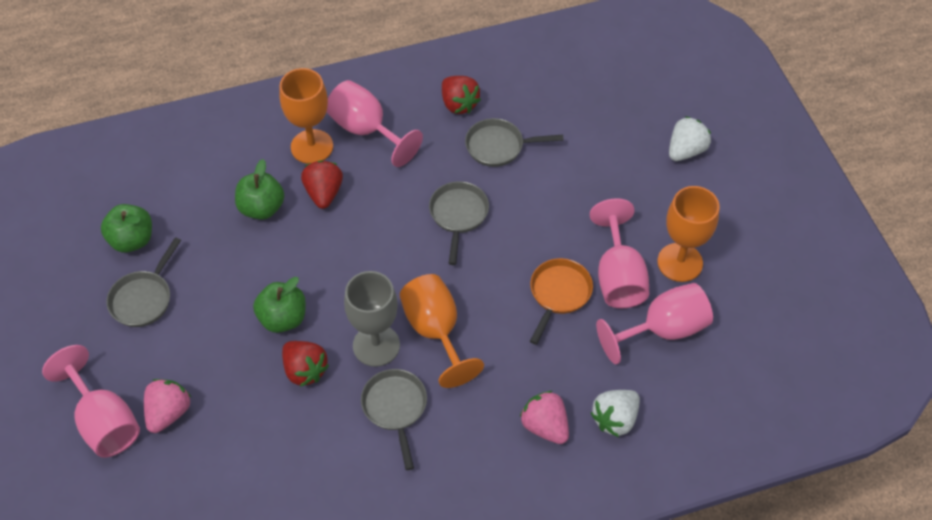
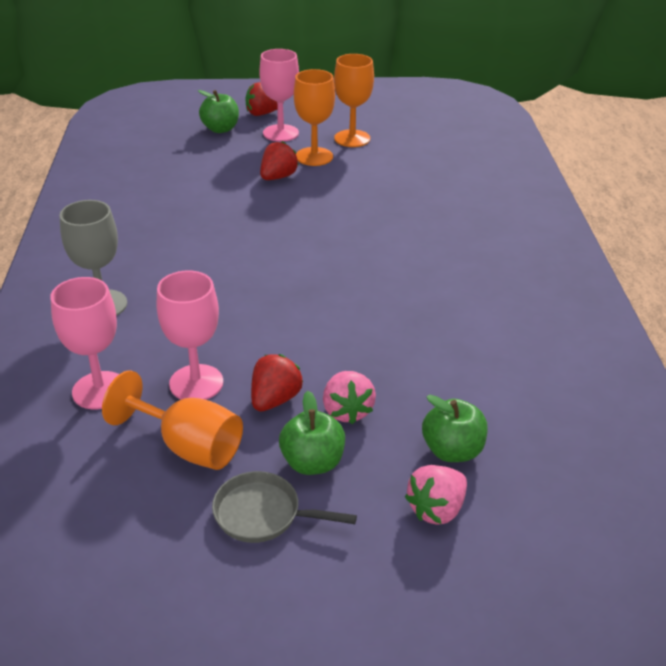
grey pan: [107,237,181,327] [361,369,427,470] [429,181,489,265] [465,118,564,167] = 4 -> [212,471,357,543] = 1
orange pan: [530,258,593,345] = 1 -> none = 0
pink goblet: [42,345,140,458] [327,80,423,167] [590,198,649,308] [596,283,713,364] = 4 -> [50,277,119,410] [157,270,223,400] [259,49,299,142] = 3
white strawberry: [591,390,640,437] [669,116,711,161] = 2 -> none = 0

